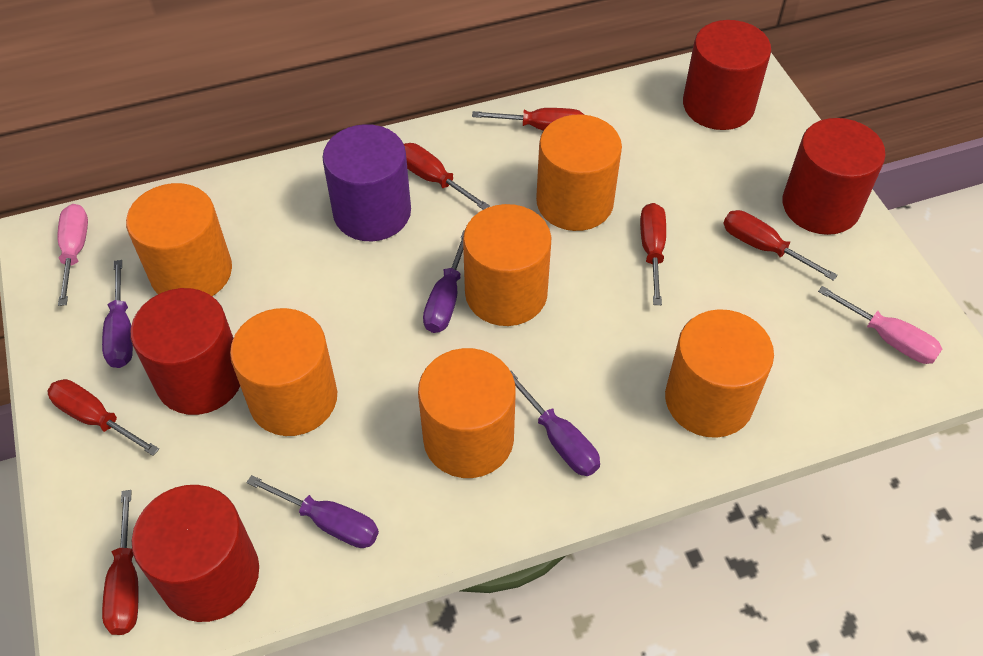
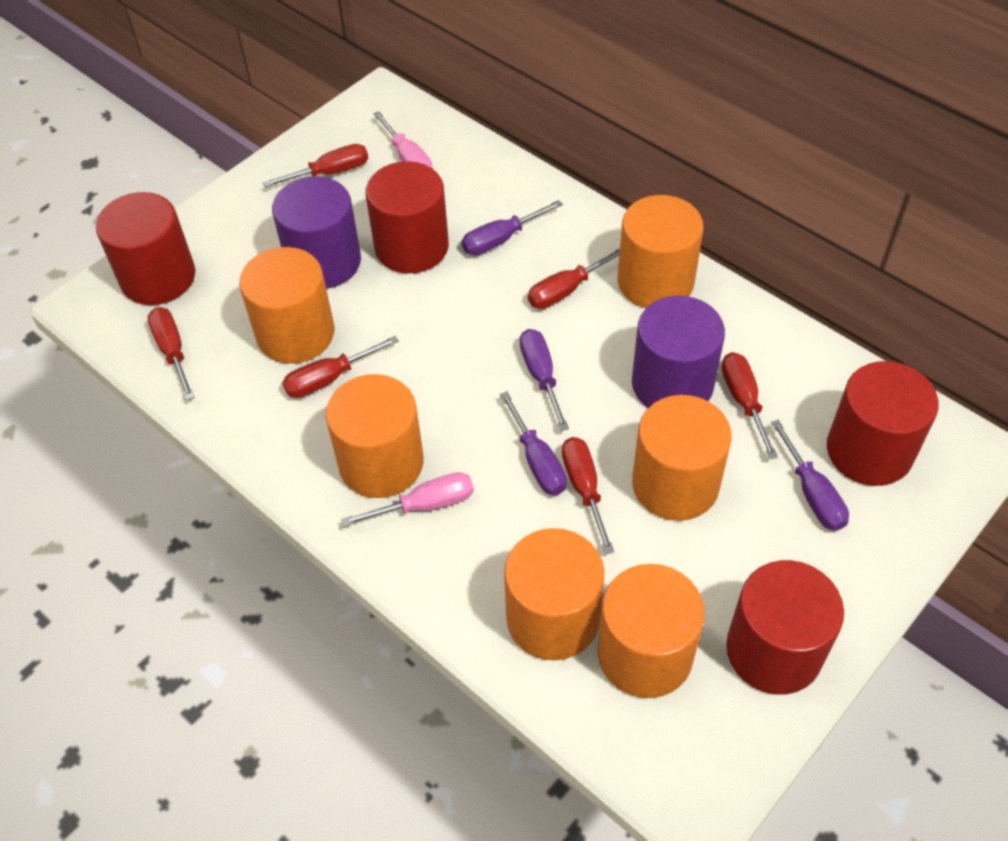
purple cylinder: [322,124,411,241] = 1 -> [272,176,361,289] [632,296,725,408] = 2

